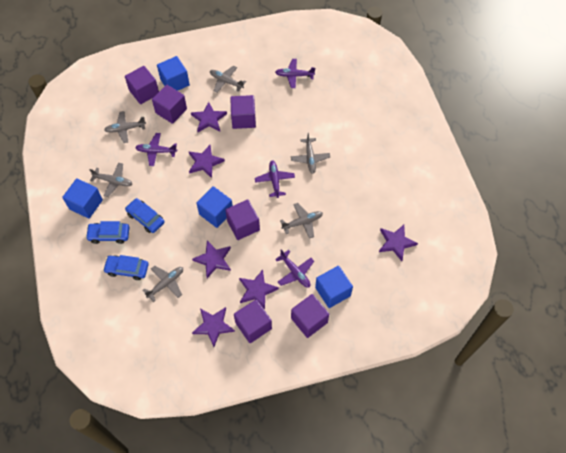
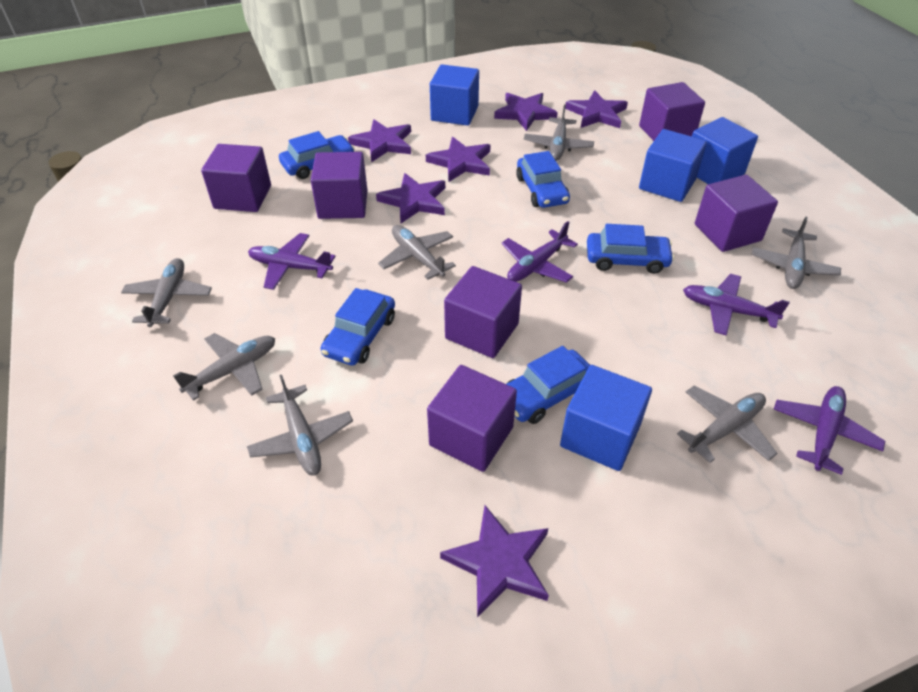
blue car: [86,221,130,244] [103,255,149,280] [125,198,164,233] = 3 -> [279,131,355,179] [320,288,395,366] [506,346,590,424] [516,151,570,208] [587,224,674,274] = 5
grey plane: [89,163,132,197] [104,111,146,143] [143,266,183,302] [210,66,246,93] [280,203,323,239] [291,133,330,174] = 6 -> [121,258,212,327] [173,333,275,401] [247,375,353,476] [378,225,456,280] [524,105,594,161] [677,386,778,463] [752,216,841,289] = 7

